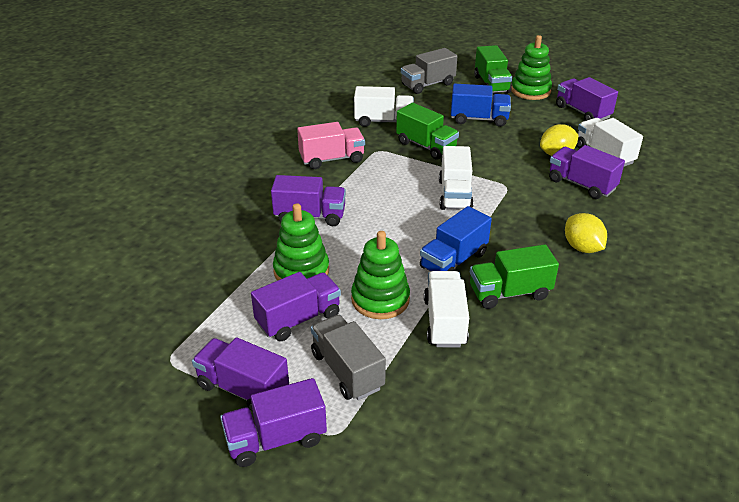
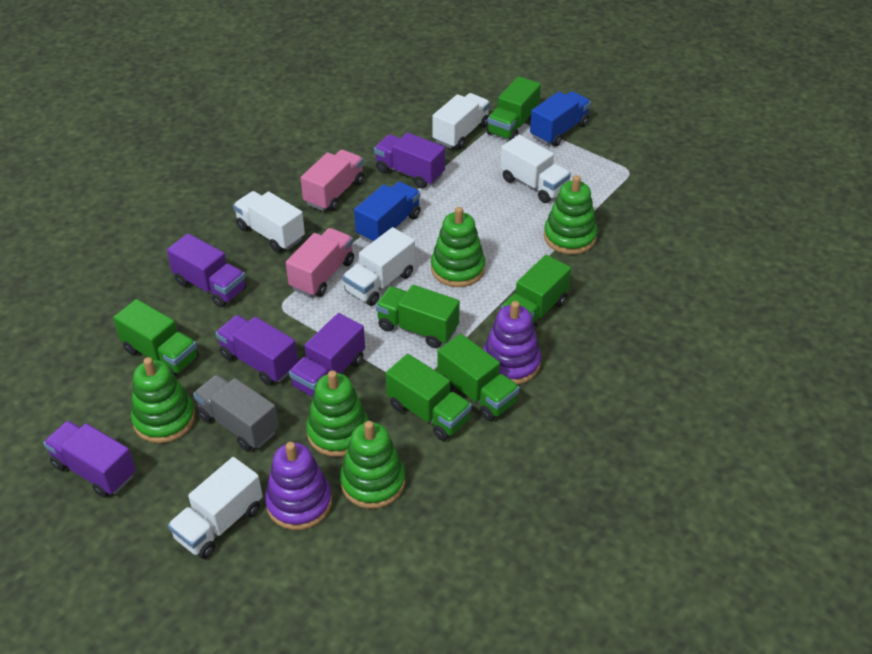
green stacking toy: [273,203,329,281] [351,231,410,319] [511,35,552,100] = 3 -> [131,357,195,443] [306,370,369,457] [340,421,405,509] [431,207,485,287] [544,175,597,254] = 5
green truck: [396,103,459,160] [470,244,559,309] [474,45,512,93] = 3 -> [113,299,199,377] [376,285,460,348] [386,354,472,441] [437,334,520,421] [487,76,541,141] [501,255,571,331] = 6
grey truck: [311,315,386,400] [401,48,457,94] = 2 -> [193,375,279,451] = 1
pink truck: [297,122,365,169] = 1 -> [286,228,354,297] [301,150,364,211] = 2
purple stacking toy: none = 0 -> [265,442,332,530] [483,301,541,385] = 2
purple truck: [192,337,289,412] [220,378,327,467] [251,272,341,341] [271,175,346,226] [549,145,625,199] [556,77,618,121] = 6 -> [43,421,136,498] [167,233,246,308] [216,315,298,385] [289,313,365,397] [374,132,445,188] = 5
white truck: [354,86,414,127] [424,271,469,347] [439,146,474,210] [577,118,643,167] = 4 -> [168,457,263,559] [233,191,305,252] [343,227,415,306] [432,93,490,150] [500,135,571,203] = 5
yellow lemon: [540,124,579,156] [565,213,607,253] = 2 -> none = 0

